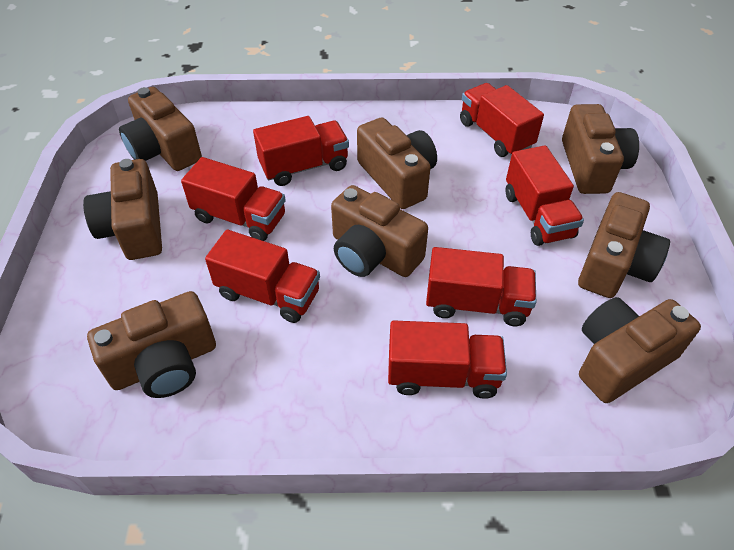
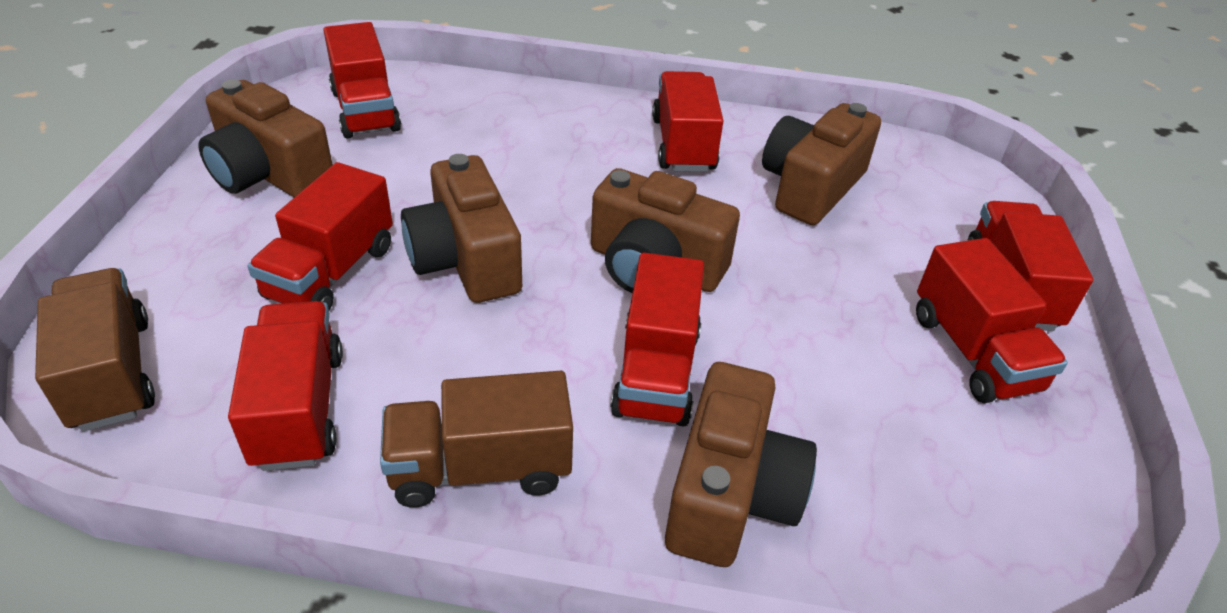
brown camera: [83,159,162,260] [87,291,216,398] [119,87,202,171] [331,185,428,277] [357,117,437,209] [562,104,639,194] [578,192,670,298] [579,297,701,403] = 8 -> [198,79,333,197] [401,154,522,303] [591,168,740,293] [665,362,817,567] [762,103,881,225] = 5
brown truck: none = 0 -> [35,268,155,432] [380,371,573,508] = 2

